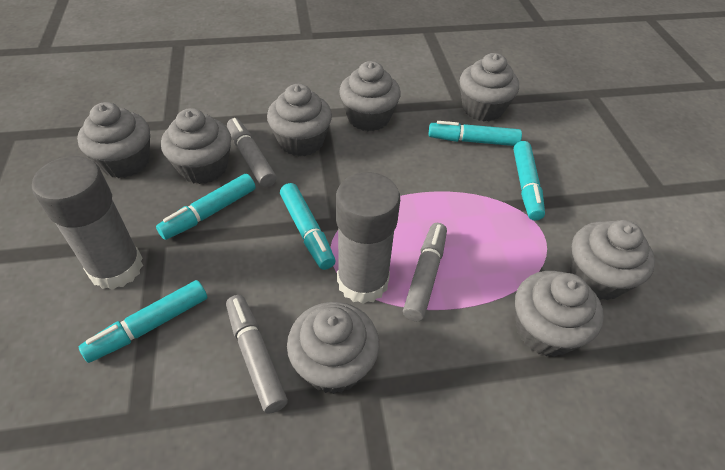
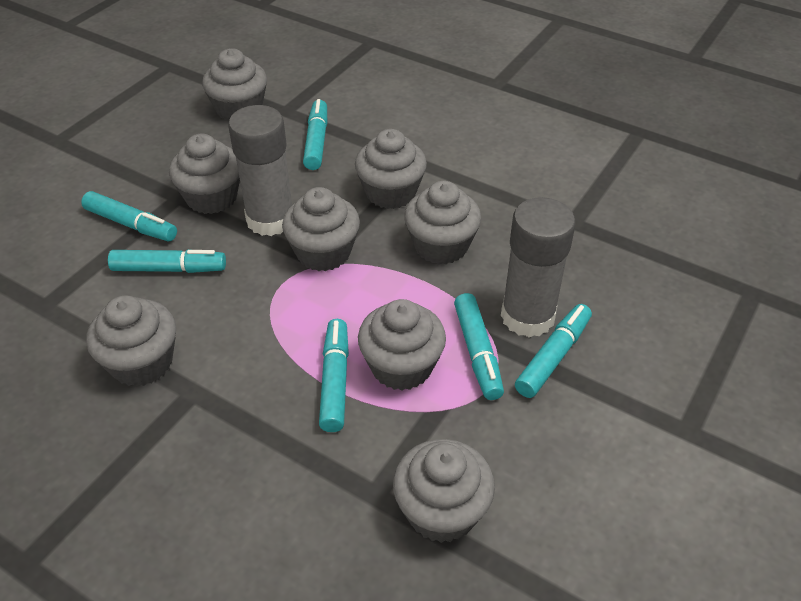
grey marker: [226,295,288,414] [227,118,277,187] [403,223,447,321] = 3 -> none = 0
turquoise marker: [79,280,208,363] [156,174,255,240] [280,183,336,270] [429,121,522,146] [513,141,545,221] = 5 -> [81,191,177,241] [108,249,226,273] [303,99,327,170] [319,319,349,432] [454,293,504,400] [515,304,592,398] = 6

